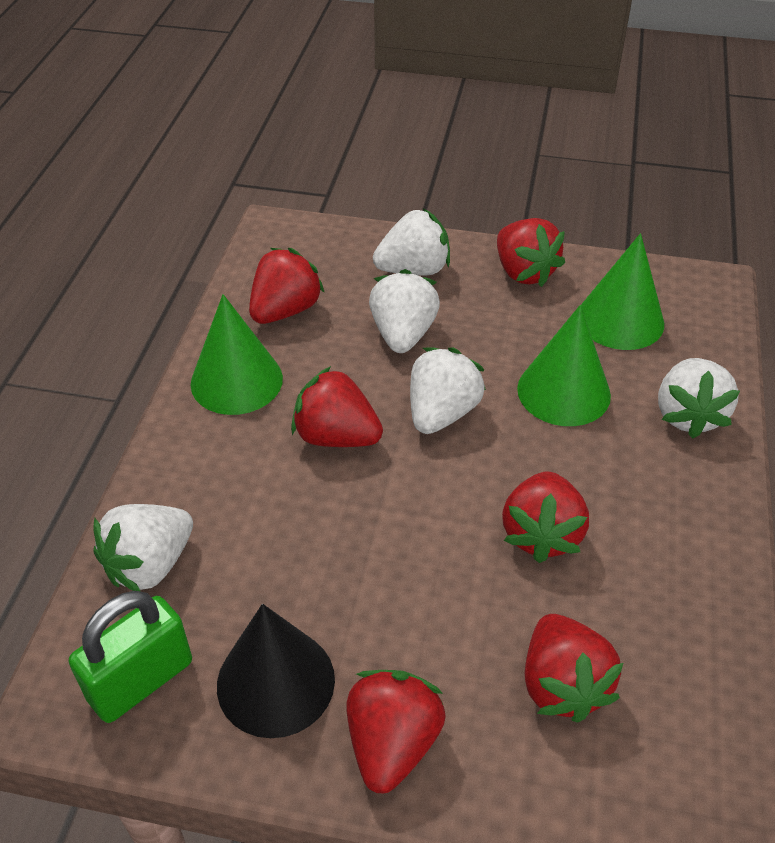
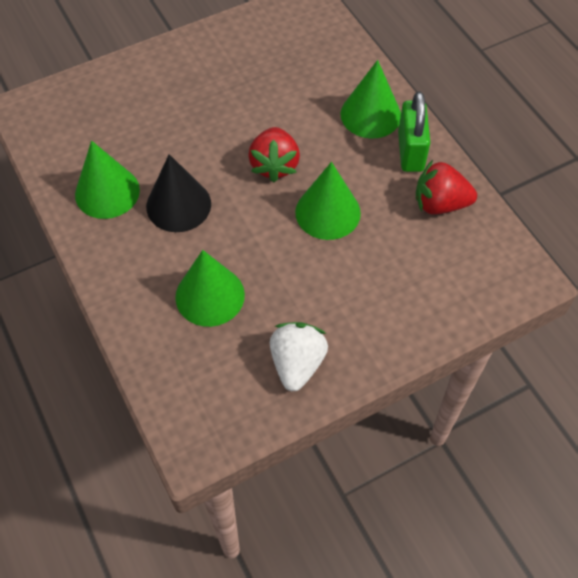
green cone: [190,294,283,415] [517,305,611,426] [581,233,664,350] = 3 -> [75,141,140,219] [175,250,245,327] [295,162,361,240] [340,60,401,139] = 4
red strawberry: [249,248,325,324] [291,366,383,447] [347,670,446,794] [497,218,565,287] [502,472,589,563] [525,614,623,723] = 6 -> [248,127,300,182] [416,160,477,215] = 2
white strawberry: [93,504,193,592] [369,269,440,353] [373,208,450,275] [410,347,486,434] [658,358,740,439] = 5 -> [270,322,328,391] = 1

